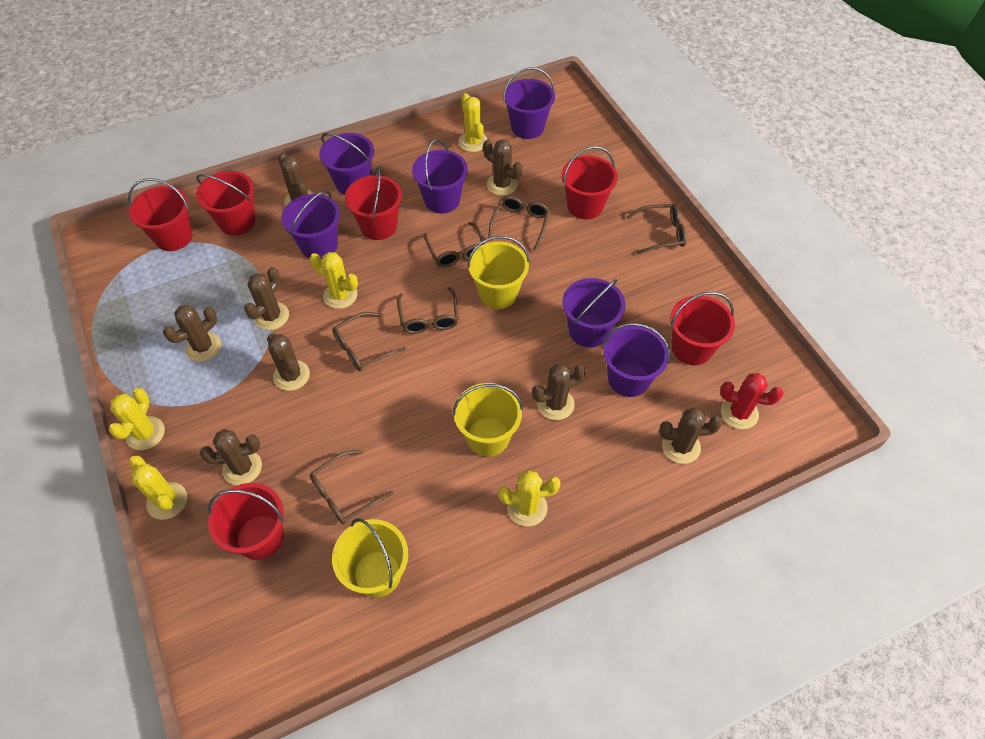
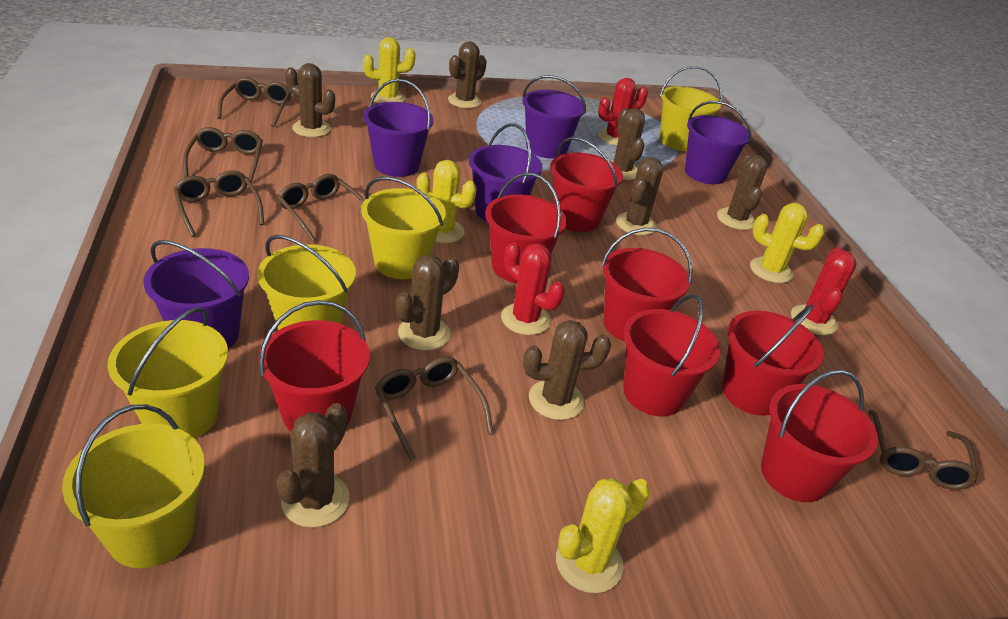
purple bucket: [281,191,340,259] [319,133,374,195] [412,139,468,213] [503,67,555,139] [562,278,625,347] [603,323,670,397] = 6 -> [143,240,249,348] [363,79,434,177] [469,123,542,222] [522,75,586,159] [685,101,752,184] = 5
red bucket: [128,178,193,251] [196,171,256,235] [208,483,284,560] [345,166,402,240] [562,146,618,219] [670,292,735,365] = 6 -> [258,300,370,432] [485,173,567,283] [550,137,623,232] [601,228,693,342] [623,294,720,416] [722,305,824,416] [761,369,878,502] = 7
red cactus: [720,373,783,429] = 1 -> [501,242,565,335] [598,78,648,145] [791,247,857,335] = 3
yellow bucket: [332,518,408,598] [452,383,523,456] [467,236,530,309] = 3 -> [62,404,205,568] [108,307,228,439] [257,235,356,330] [361,177,446,279] [660,66,723,151] = 5
yellow cactus: [109,388,165,450] [129,456,187,520] [310,252,358,309] [458,93,488,152] [498,470,561,526] = 5 -> [363,37,415,103] [417,160,476,243] [556,478,650,593] [750,203,825,283] = 4

